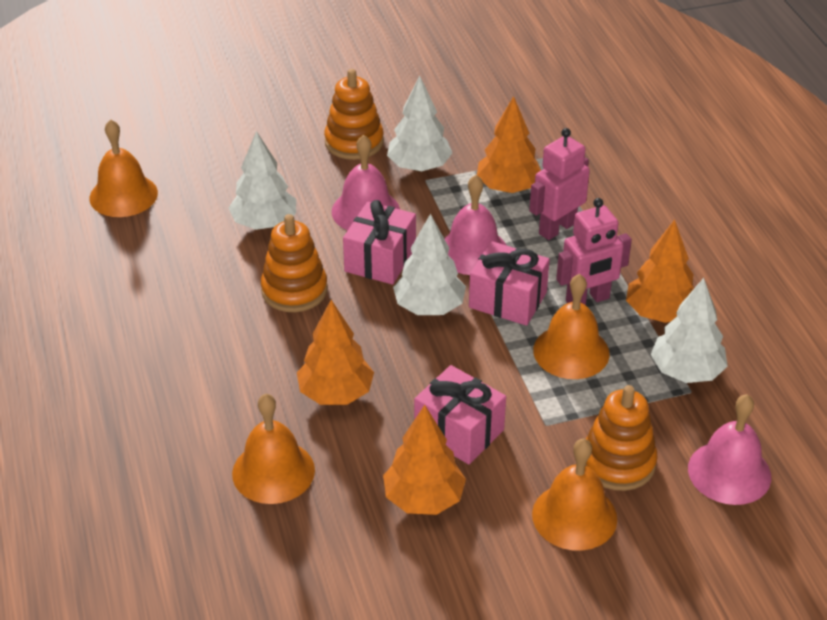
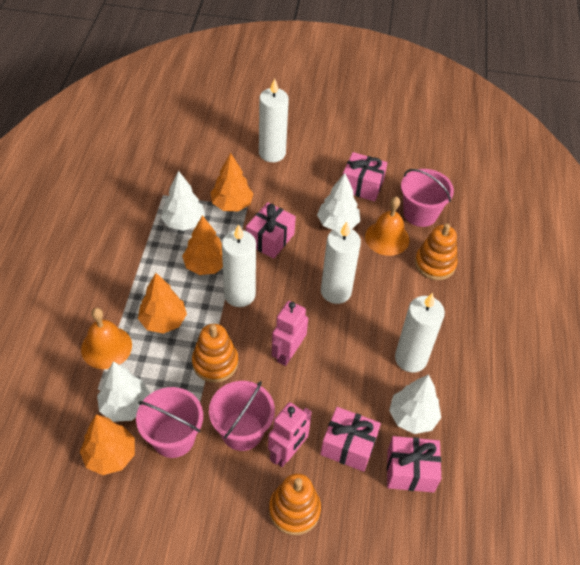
orange bell: [90,119,158,217] [232,394,315,504] [532,438,617,551] [533,274,610,379] = 4 -> [81,308,132,369] [365,196,409,256] = 2
pink bell: [332,135,400,230] [444,175,507,275] [688,394,771,505] = 3 -> none = 0
pink bucket: none = 0 -> [136,387,203,458] [209,381,275,451] [401,169,454,227] = 3
pink gift: [343,200,416,285] [414,365,506,464] [469,241,550,326] = 3 -> [246,202,296,259] [320,407,381,472] [343,152,387,202] [387,436,441,493] = 4
white candle: none = 0 -> [222,224,256,307] [259,78,289,162] [321,222,361,304] [395,293,445,373] = 4

